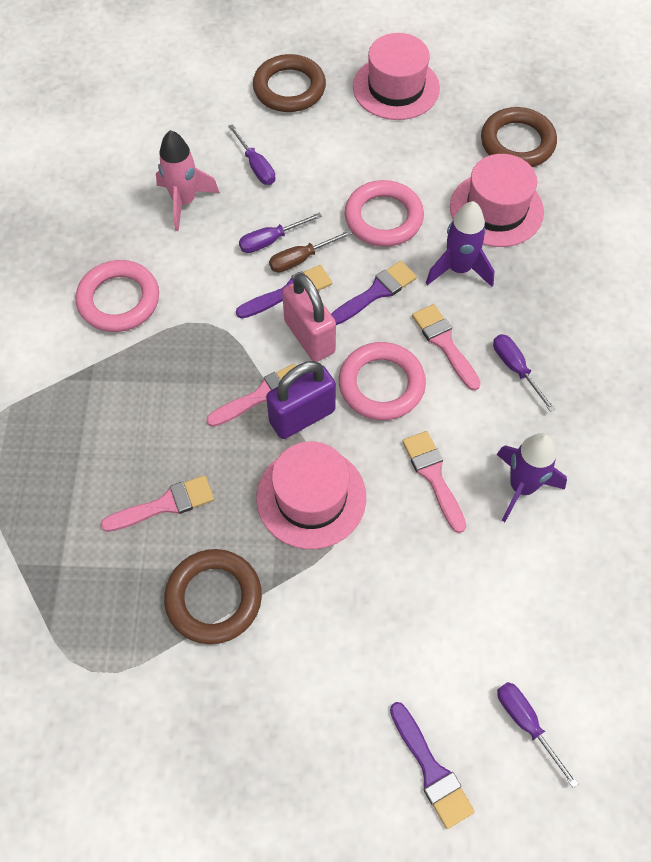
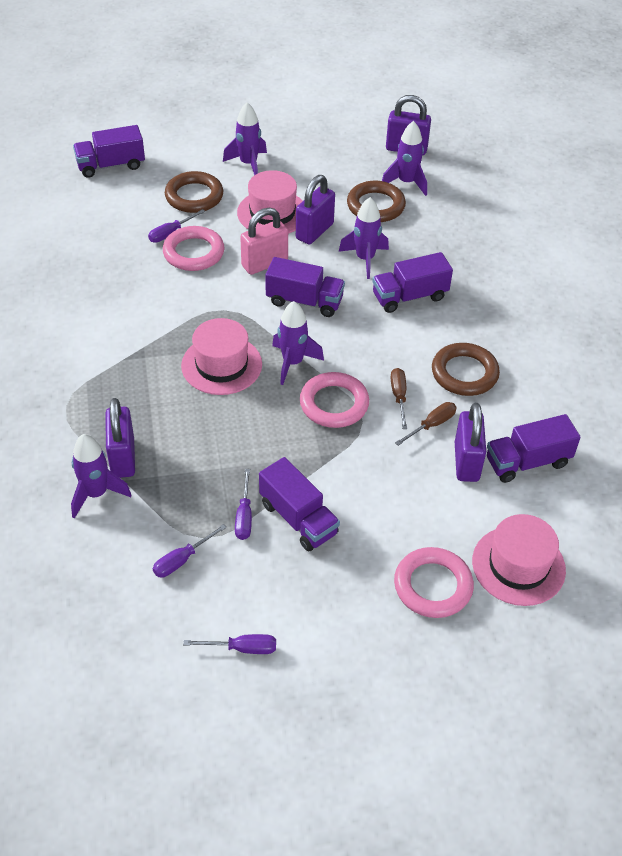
brown screwdriver: [269,230,352,273] = 1 -> [390,368,407,429] [395,402,457,446] = 2
pink brush: [101,475,214,532] [206,364,296,427] [402,431,466,533] [412,304,481,391] = 4 -> none = 0
pink rocket: [156,130,220,231] = 1 -> none = 0
purple brush: [236,265,332,319] [331,261,417,325] [390,702,475,829] = 3 -> none = 0
purple padlock: [266,361,336,439] = 1 -> [105,398,135,478] [296,175,335,244] [386,95,431,155] [455,403,486,482] = 4
purple rocket: [426,201,494,287] [497,433,567,522] = 2 -> [71,434,131,518] [223,102,267,175] [272,301,324,385] [339,197,389,279] [382,121,427,196] = 5
purple truck: none = 0 -> [73,125,145,178] [259,457,340,552] [265,257,345,317] [372,252,453,313] [487,414,581,483] = 5

